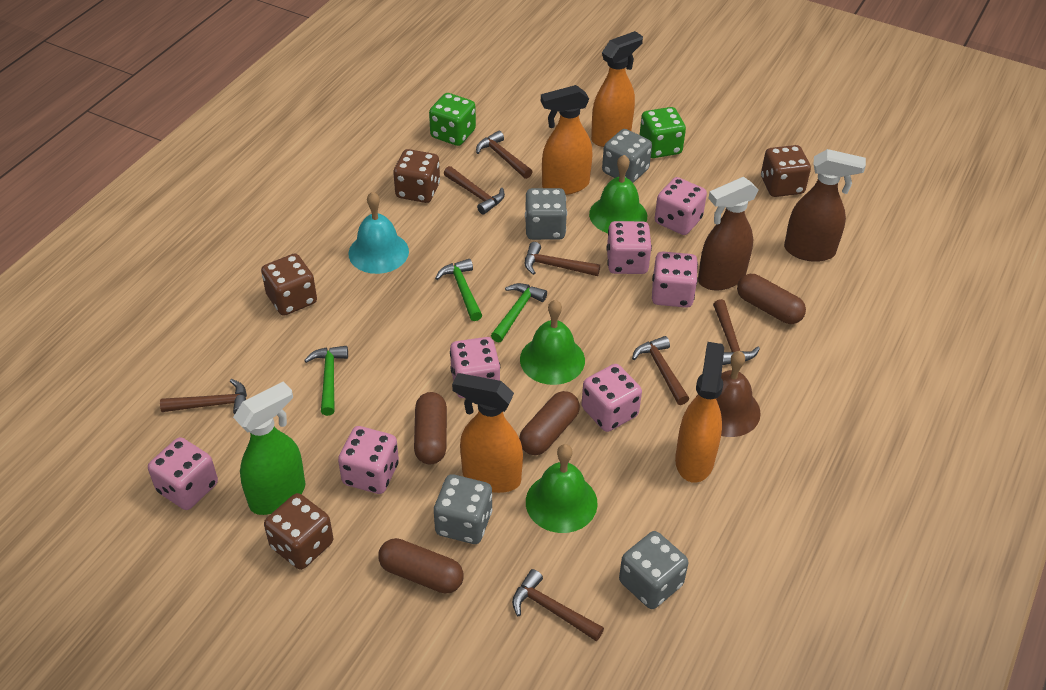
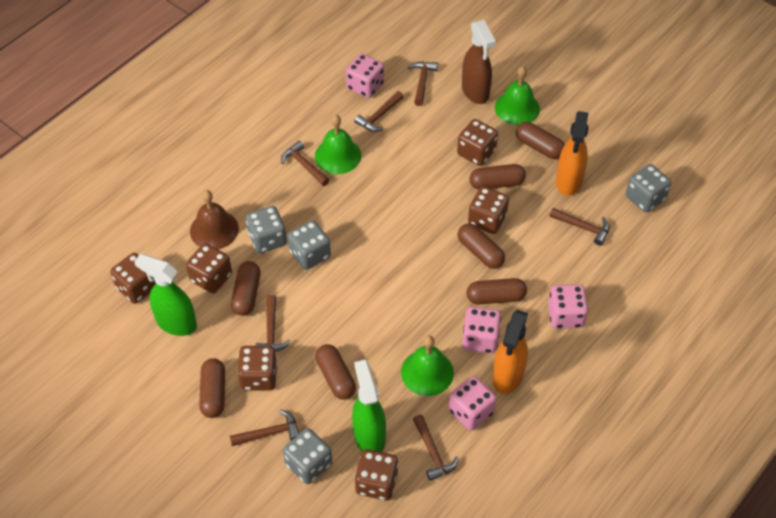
brown capsule: [378,538,464,594] [414,392,447,465] [519,391,580,455] [737,274,806,324] = 4 -> [199,358,225,418] [231,261,261,316] [315,344,356,400] [458,223,505,269] [467,278,527,304] [470,164,526,190] [516,122,565,159] = 7
brown dice: [261,254,317,316] [264,493,333,570] [393,149,440,203] [761,145,811,197] = 4 -> [110,253,156,304] [186,243,232,293] [237,346,277,390] [355,449,398,501] [457,119,498,166] [468,186,509,234] = 6
brown spray bottle: [698,177,759,291] [784,149,866,262] = 2 -> [462,20,496,104] = 1
green dice: [429,93,476,146] [640,107,686,158] = 2 -> none = 0
green hammer: [304,346,348,416] [435,259,482,321] [491,283,547,343] = 3 -> none = 0
green spray bottle: [233,382,305,515] = 1 -> [134,254,197,336] [352,360,386,452] = 2
orange spray bottle: [452,373,523,493] [541,85,593,195] [591,31,643,147] [675,342,724,483] = 4 -> [493,310,528,394] [556,111,589,196] = 2
pink dice: [148,437,218,510] [338,426,399,494] [450,337,500,398] [581,364,642,432] [607,221,652,274] [652,251,698,308] [655,177,707,235] = 7 -> [346,53,384,98] [448,376,497,431] [462,307,501,353] [548,284,588,329] = 4
turquoise bell: [348,192,409,274] = 1 -> none = 0

